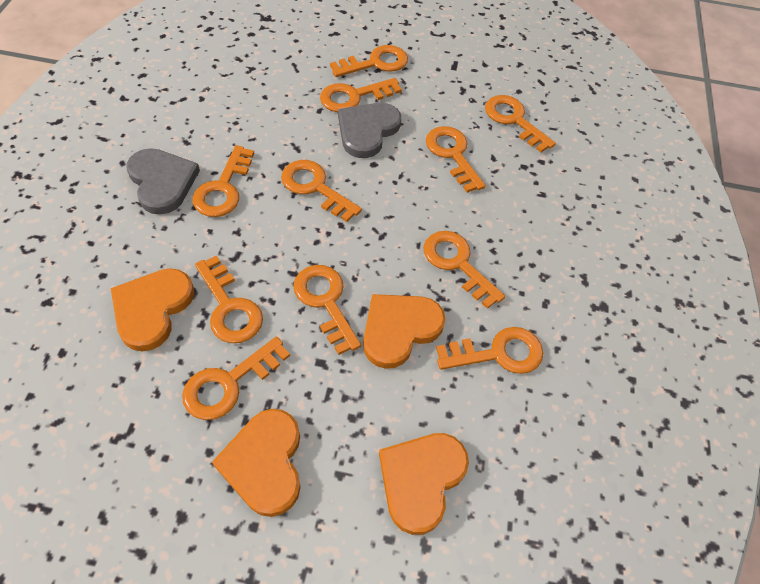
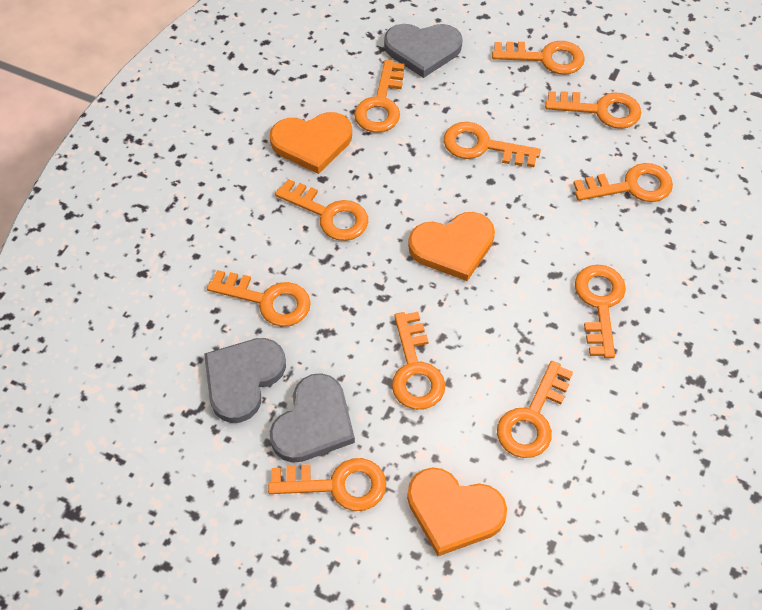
grey heart: [126,148,200,215] [338,103,401,158] = 2 -> [204,338,286,423] [270,373,355,463] [384,24,463,78] = 3
orange heart: [111,268,194,351] [212,409,301,517] [363,294,445,369] [379,433,469,535] = 4 -> [270,112,352,174] [407,467,507,556] [408,212,495,281] = 3

